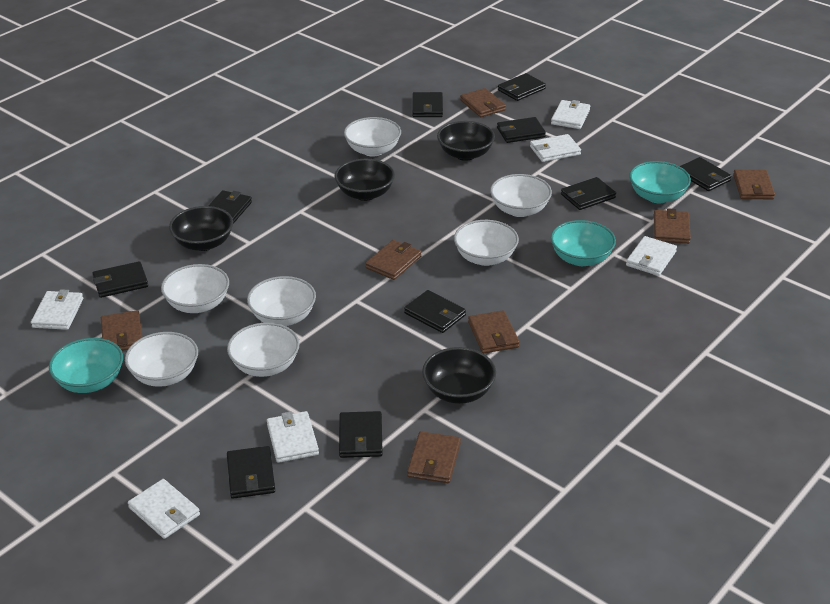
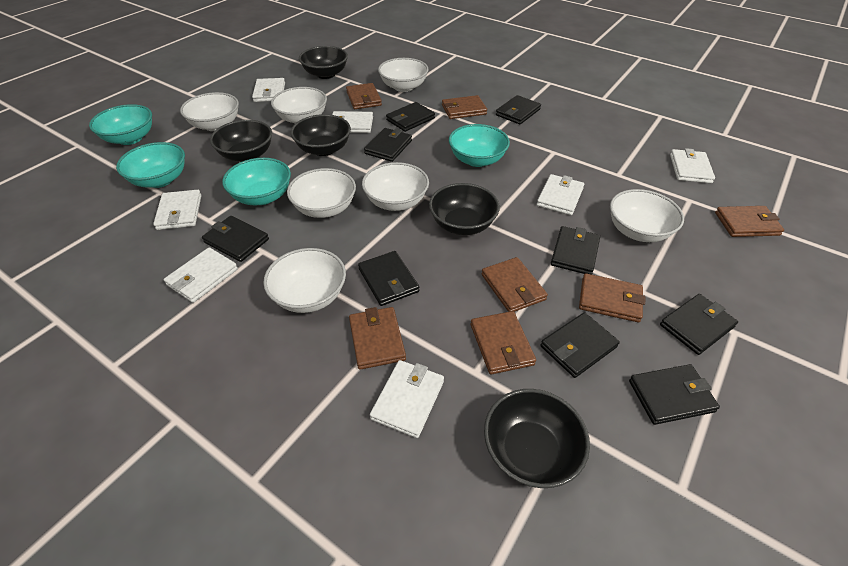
black bowl: [169,206,233,251] [335,159,395,201] [422,347,496,404] [437,121,495,161] = 4 -> [210,120,272,162] [291,114,351,156] [299,46,348,79] [429,183,500,235] [484,389,590,488] = 5
black wallet: [93,261,148,298] [208,190,252,224] [227,446,275,499] [339,411,383,458] [404,290,466,333] [412,92,443,117] [497,117,546,143] [498,73,546,101] [561,177,616,210] [680,157,732,191] = 10 -> [202,216,269,262] [358,251,419,306] [364,128,412,162] [386,102,435,132] [496,95,541,125] [540,312,620,378] [551,226,600,275] [629,364,720,425] [660,294,738,355] = 9
turquoise bowl: [49,338,123,393] [551,220,616,266] [629,161,691,203] = 3 -> [89,104,152,145] [116,142,185,188] [222,158,291,205] [449,124,510,167] = 4
white wallet: [31,289,83,330] [128,479,200,539] [267,411,319,463] [530,134,581,162] [551,100,590,129] [626,236,677,276] = 6 -> [153,190,201,230] [164,247,238,303] [252,78,285,102] [332,111,373,133] [370,360,444,438] [537,174,584,215] [670,148,715,183] = 7

